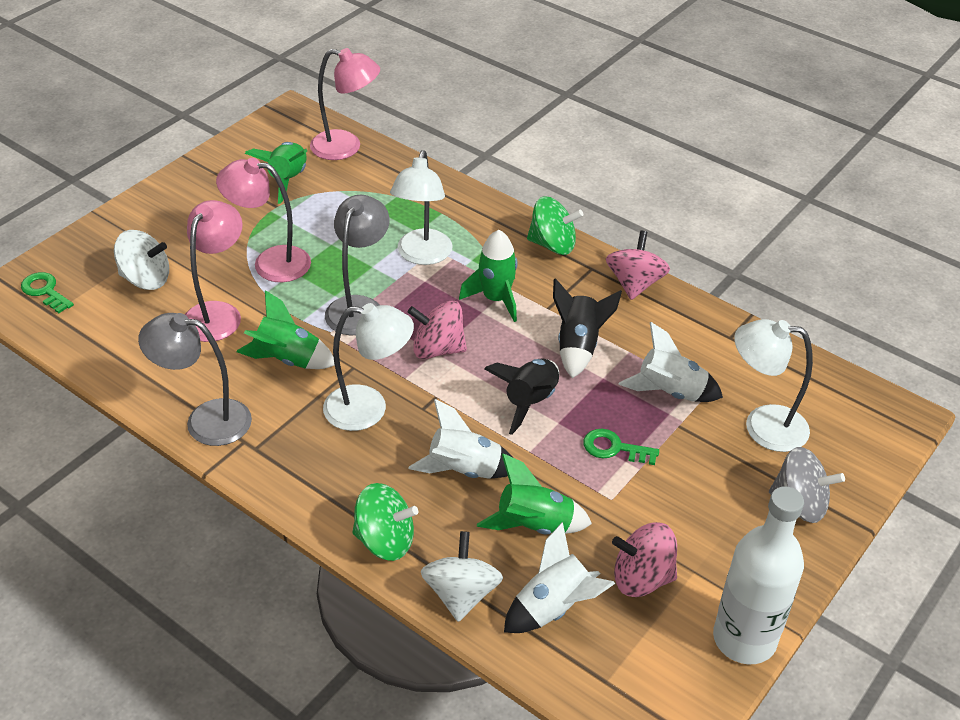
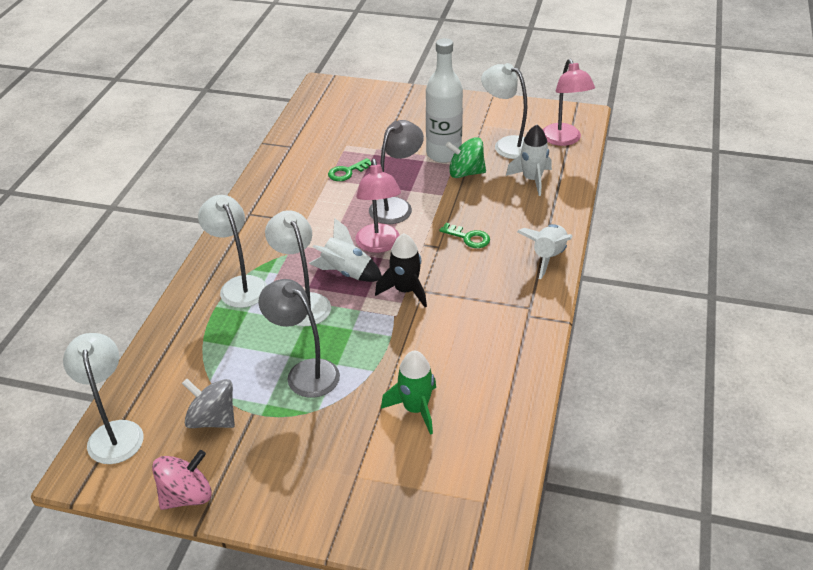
black rocket: [484,359,559,435] [553,278,622,378] = 2 -> [375,233,427,307] = 1
green rocket: [236,290,335,369] [245,142,307,204] [459,230,518,322] [477,453,592,535] = 4 -> [381,351,436,435] = 1
green spinning top: [352,483,418,561] [527,196,583,255] = 2 -> [445,137,486,178] = 1
pink lamp: [185,200,243,342] [216,158,311,282] [310,48,380,160] = 3 -> [355,159,401,253] [543,59,595,146] = 2
pink spinning top: [408,301,467,359] [606,231,670,300] [612,522,677,597] = 3 -> [152,450,212,510] = 1
white lamp: [323,303,414,431] [390,150,453,265] [734,319,813,452] = 3 -> [63,333,144,464] [198,195,267,308] [265,210,331,326] [481,63,527,159] = 4
white spinning top: [114,230,169,290] [421,531,503,622] = 2 -> none = 0

